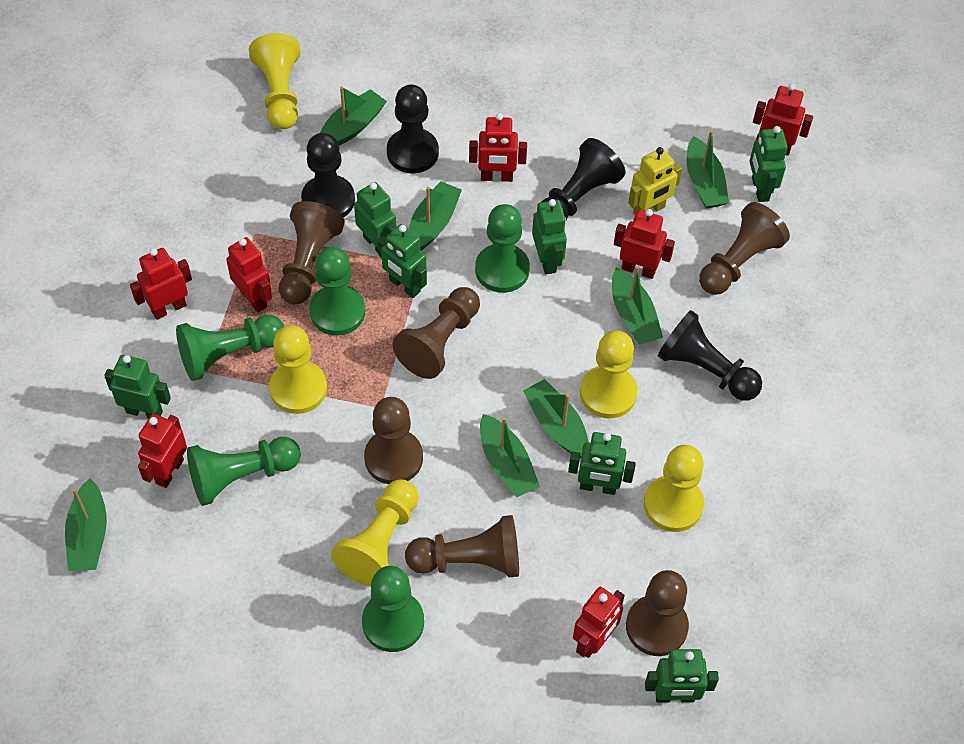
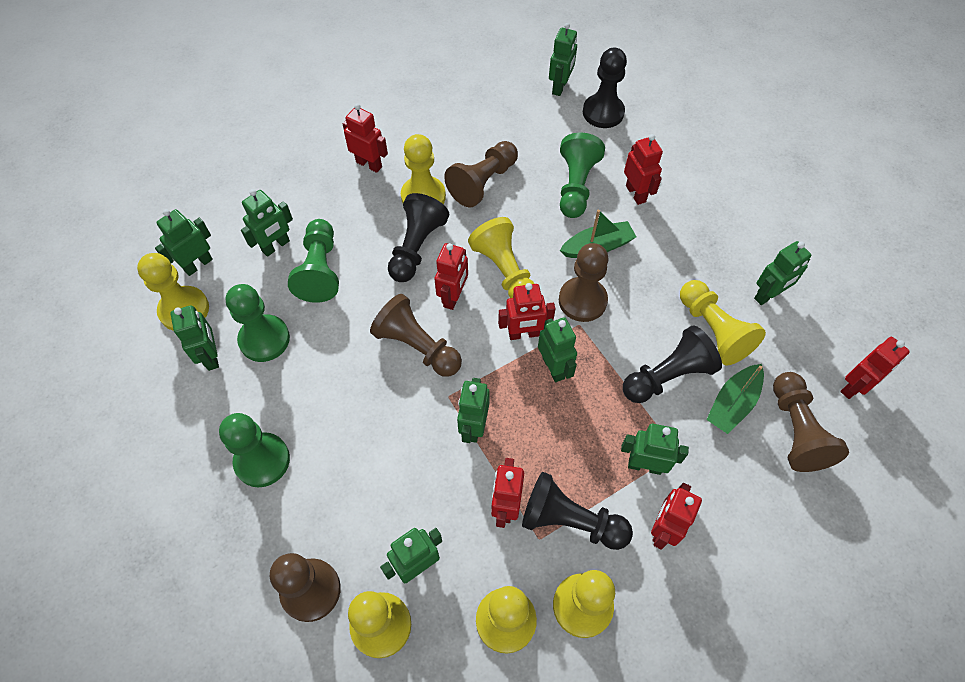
brown pawn: [279,201,345,305] [364,397,423,484] [392,287,480,379] [405,515,519,577] [626,570,689,656] [699,202,790,295] = 6 -> [270,553,341,622] [370,294,462,377] [444,141,518,208] [559,243,609,322] [773,372,849,472] = 5
green boat: [65,478,107,571] [320,86,387,145] [409,181,462,250] [480,414,540,497] [523,379,589,458] [612,266,663,345] [687,130,729,208] = 7 -> [560,210,636,258] [706,364,764,434] = 2
green pawn: [176,315,284,381] [187,437,301,506] [309,247,365,335] [362,566,424,652] [475,204,530,293] = 5 -> [219,413,290,487] [226,284,290,362] [288,219,339,303] [560,133,605,218] = 4
green robot: [104,355,171,419] [354,182,397,253] [378,224,427,298] [532,199,567,274] [568,432,636,495] [645,649,719,703] [749,126,788,202] = 7 -> [155,209,213,276] [170,305,219,371] [241,189,293,257] [380,528,442,583] [457,378,490,443] [538,317,577,382] [549,23,577,96] [621,424,689,475] [754,241,811,305] = 9
yellow pawn: [249,33,301,129] [269,325,327,414] [331,479,419,587] [580,331,638,418] [644,445,704,532] = 5 -> [137,253,209,331] [348,591,411,658] [401,134,446,204] [468,217,535,298] [476,586,537,654] [553,570,615,638] [680,280,766,365] = 7
yellow robot: [628,147,682,215] = 1 -> none = 0

